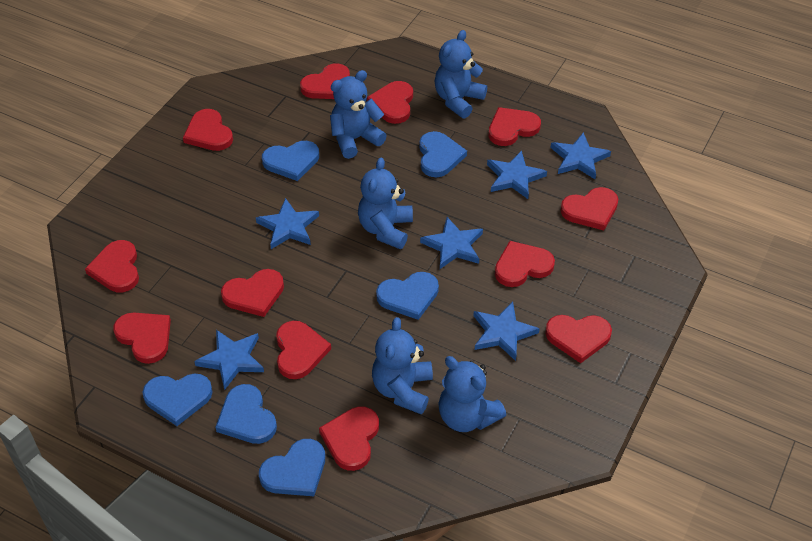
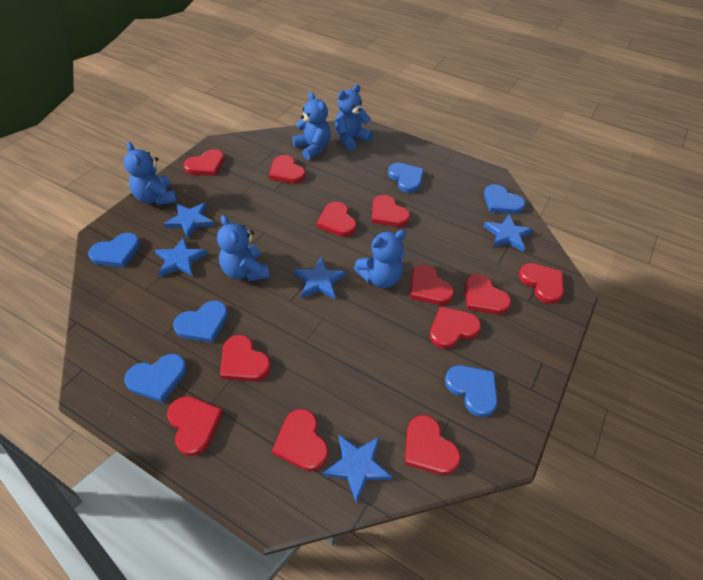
blue star: [194,330,264,390] [256,198,319,249] [420,217,483,269] [473,302,540,361] [487,150,547,199] [550,132,611,179] = 6 -> [155,237,208,277] [164,202,214,239] [294,257,346,299] [323,435,392,503] [483,214,533,252] = 5

